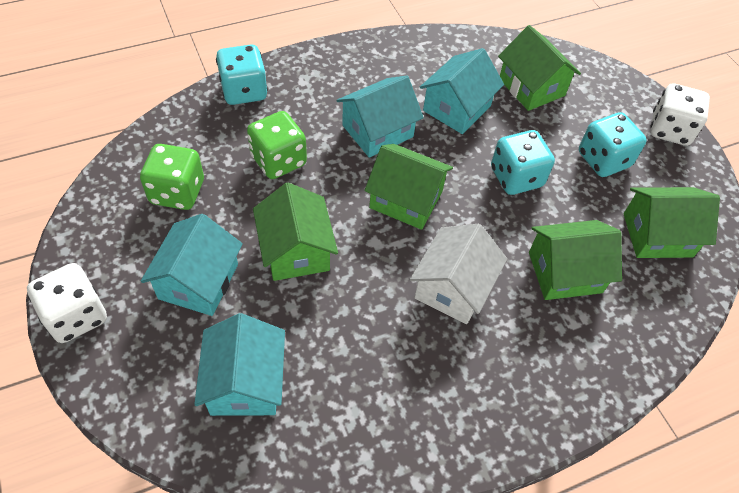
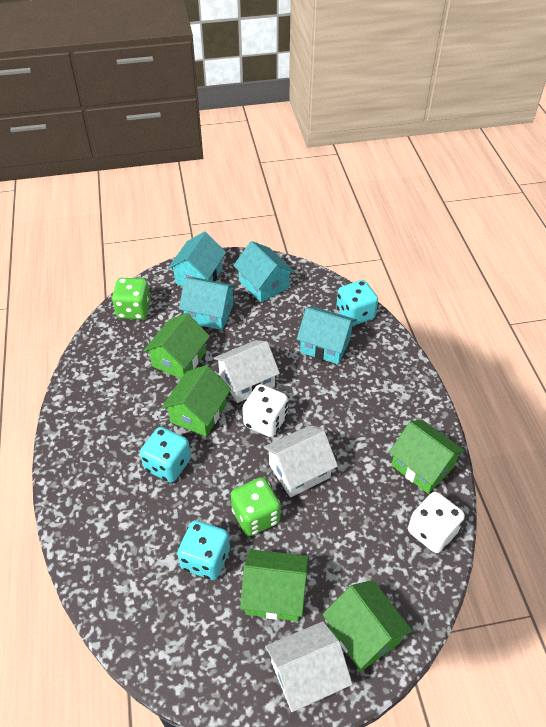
white house: [410,224,507,324] = 1 -> [214,340,280,403] [264,426,338,497] [265,621,352,712] = 3

